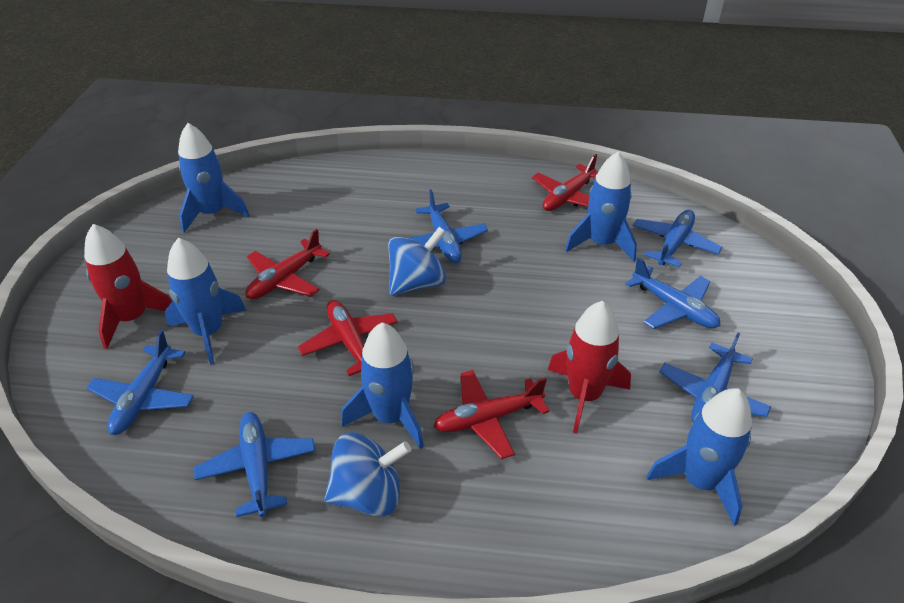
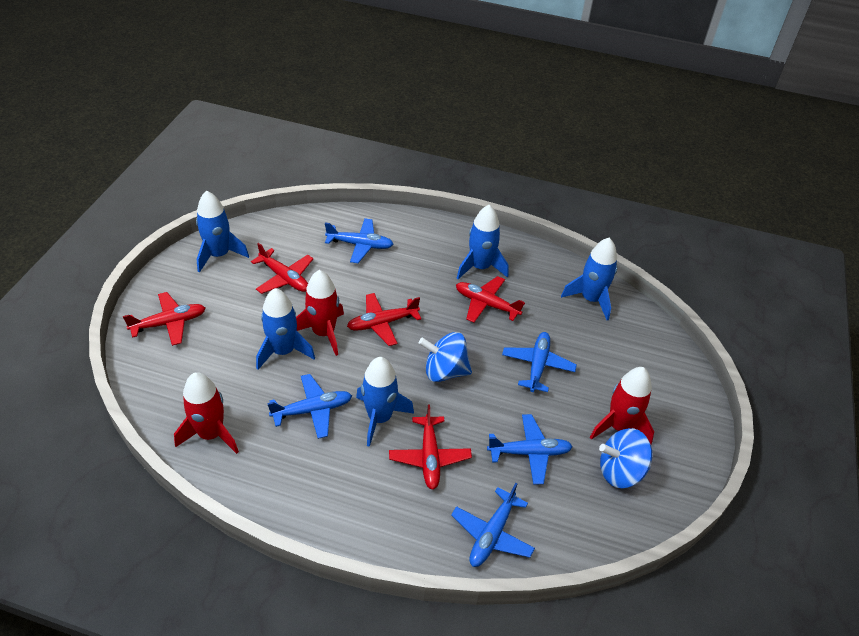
blue plane: [87,330,194,435] [194,412,315,517] [409,189,488,263] [625,257,720,329] [633,210,722,268] [660,333,771,423] = 6 -> [267,374,352,439] [325,218,393,263] [451,483,535,567] [487,414,573,485] [502,332,577,392] = 5
red plane: [245,229,330,299] [298,300,398,376] [433,370,549,459] [532,154,598,211] = 4 -> [123,292,205,346] [251,243,313,294] [347,293,421,346] [389,404,472,490] [456,276,525,323] = 5
red rocket: [84,224,172,349] [548,301,631,434] = 2 -> [174,372,239,454] [296,270,344,356] [590,367,654,444] = 3

